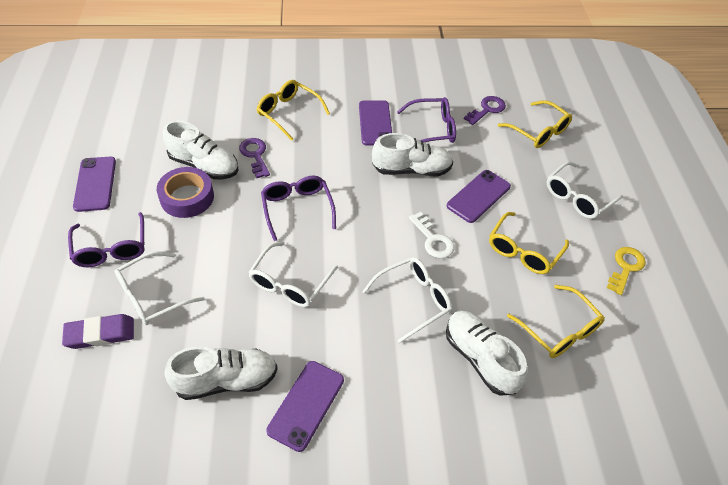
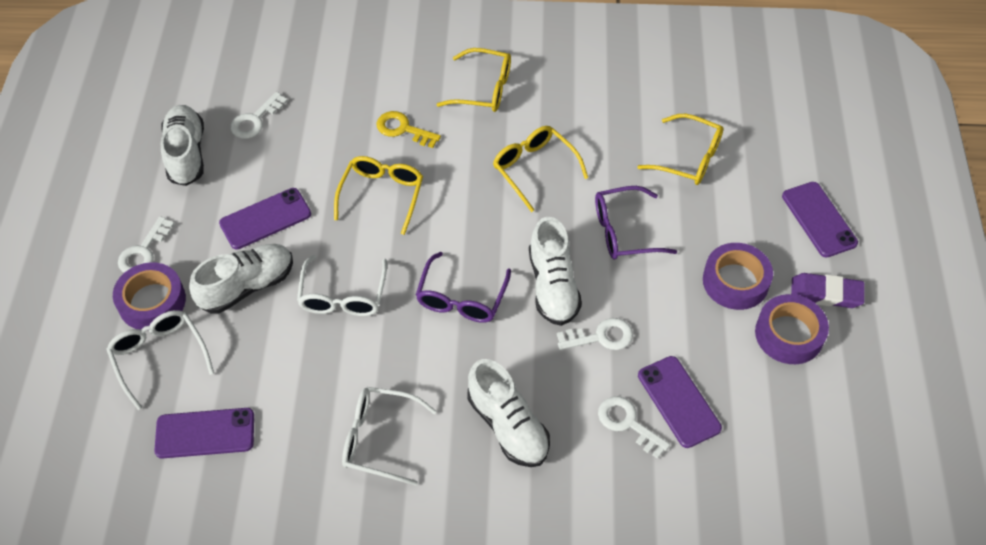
purple glasses: [68,212,145,267] [261,176,336,241] [397,97,456,143] = 3 -> [416,252,511,323] [595,186,677,259] = 2
purple key: [239,138,270,178] [464,96,506,125] = 2 -> none = 0
purple tape: [157,167,214,218] = 1 -> [113,262,186,331] [703,243,773,310] [755,294,829,364] = 3
white glasses: [114,251,205,325] [248,242,338,307] [362,257,452,343] [547,161,623,219] = 4 -> [106,310,214,410] [297,255,387,316] [342,387,437,486] = 3
white key: [409,212,454,258] = 1 -> [118,216,174,273] [230,92,288,139] [557,318,633,350] [598,396,670,459] = 4

